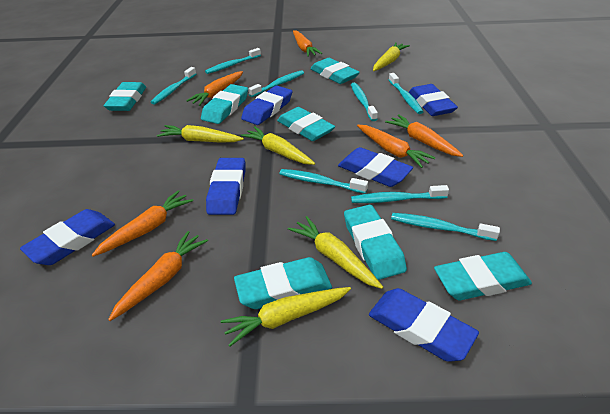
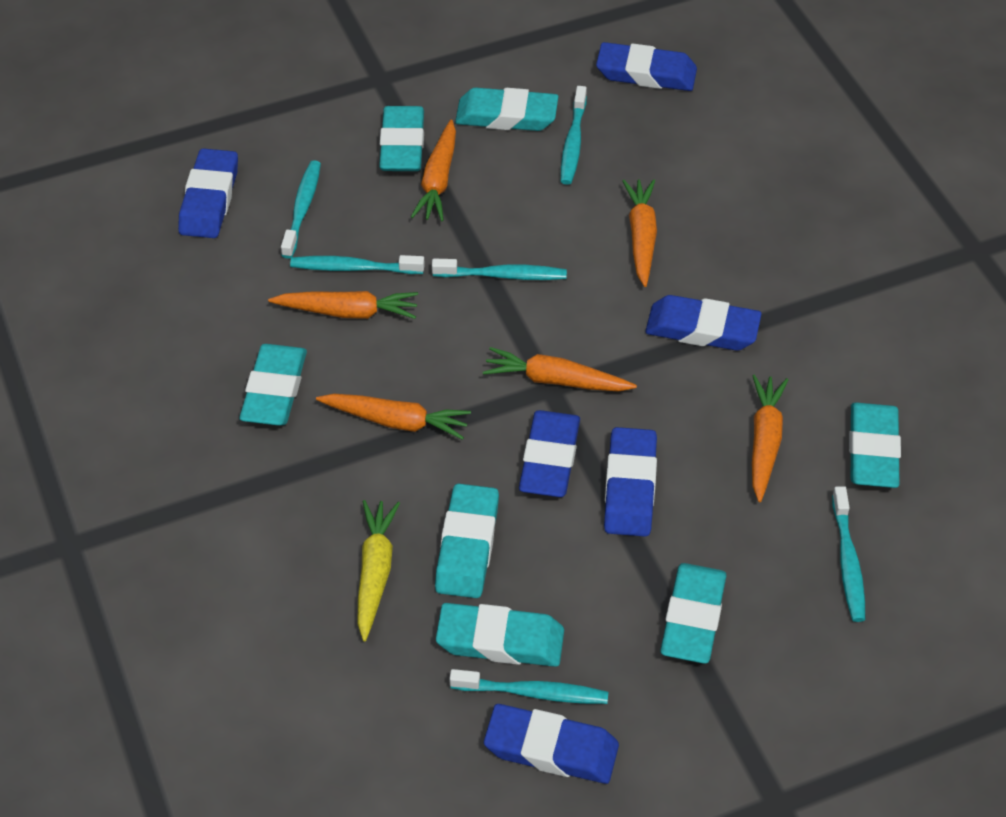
turquoise toothbrush: [151,67,196,105] [205,48,261,74] [248,70,304,97] [279,169,368,194] [351,83,378,121] [351,185,449,203] [389,73,423,114] [391,213,500,241] = 8 -> [281,160,321,259] [290,255,425,274] [432,259,567,280] [449,669,608,704] [561,86,587,185] [832,486,865,622] = 6
yellow carrot: [157,125,244,142] [221,287,351,347] [241,126,315,165] [288,216,383,289] [373,42,410,71] = 5 -> [357,500,400,641] = 1

